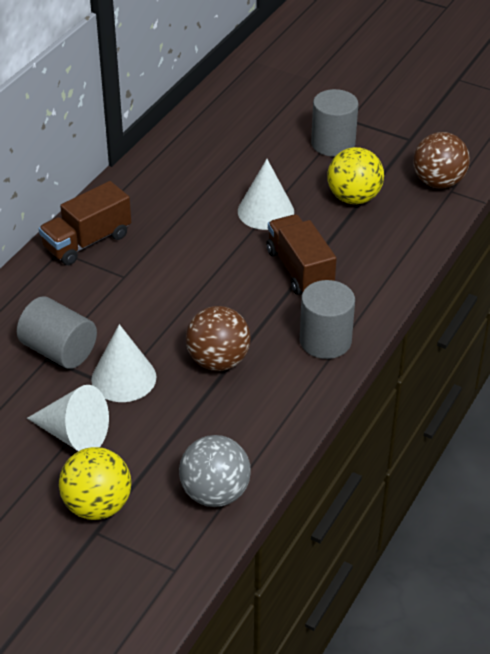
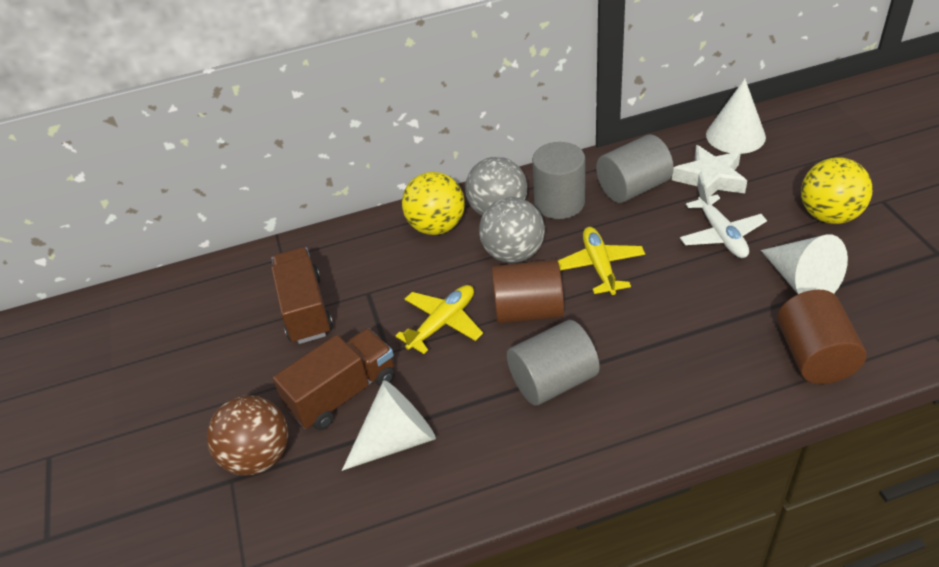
brown ball: [186,306,251,371] [413,132,470,189] = 2 -> [207,395,288,475] = 1
brown cylinder: none = 0 -> [491,260,564,324] [777,290,866,384] = 2
grey ball: [179,435,251,507] = 1 -> [465,157,527,216] [479,197,545,263] = 2
white plane: none = 0 -> [680,183,767,258] = 1
white star: none = 0 -> [672,145,747,197] = 1
yellow plane: none = 0 -> [395,285,483,354] [558,227,645,295] = 2

